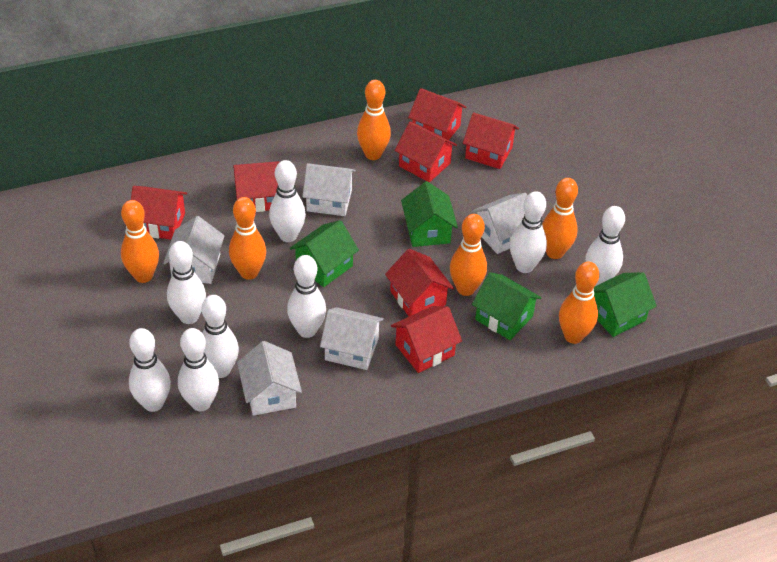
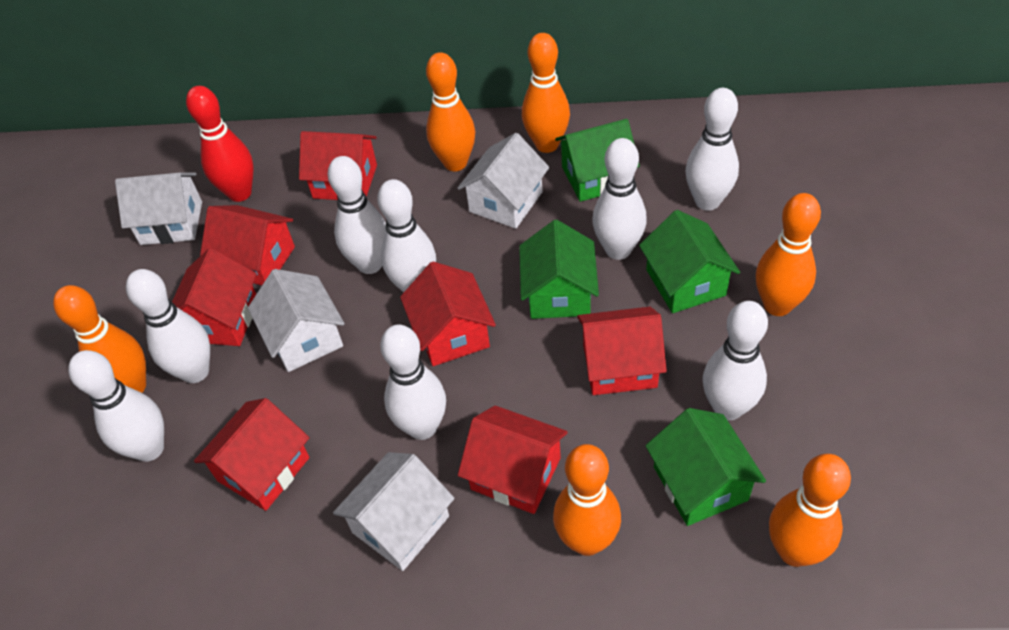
red bowling pin: none = 0 -> [186,86,254,202] = 1
white house: [163,216,224,284] [237,341,302,416] [302,163,356,216] [320,307,384,370] [472,193,527,254] = 5 -> [115,173,202,245] [248,269,345,372] [333,452,455,571] [458,133,549,229] = 4

